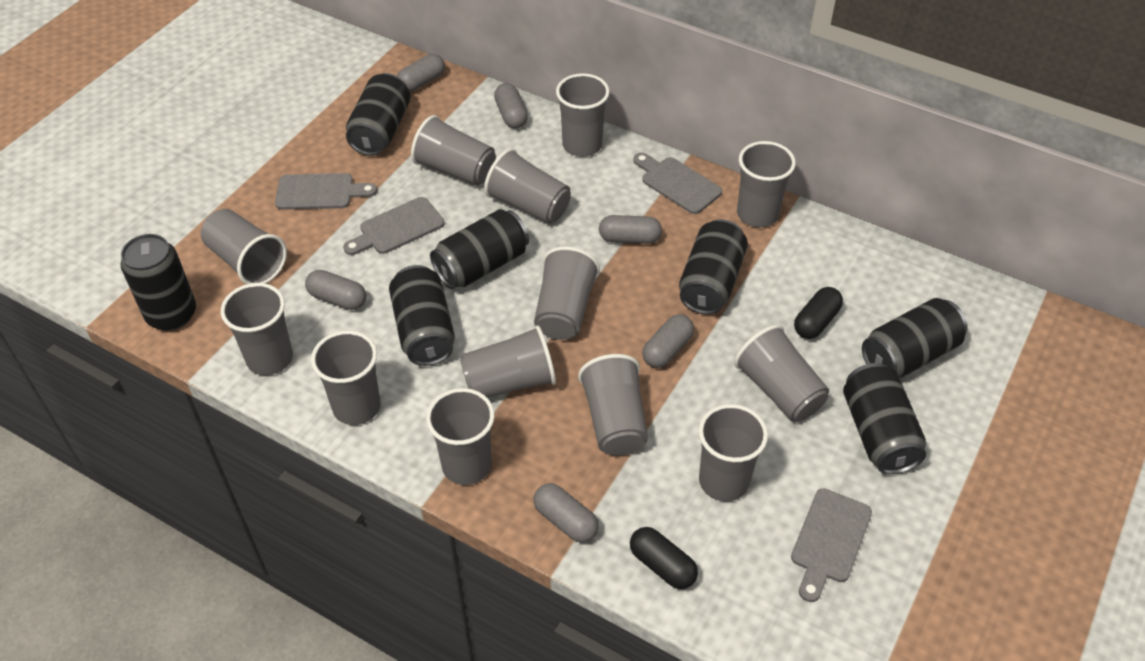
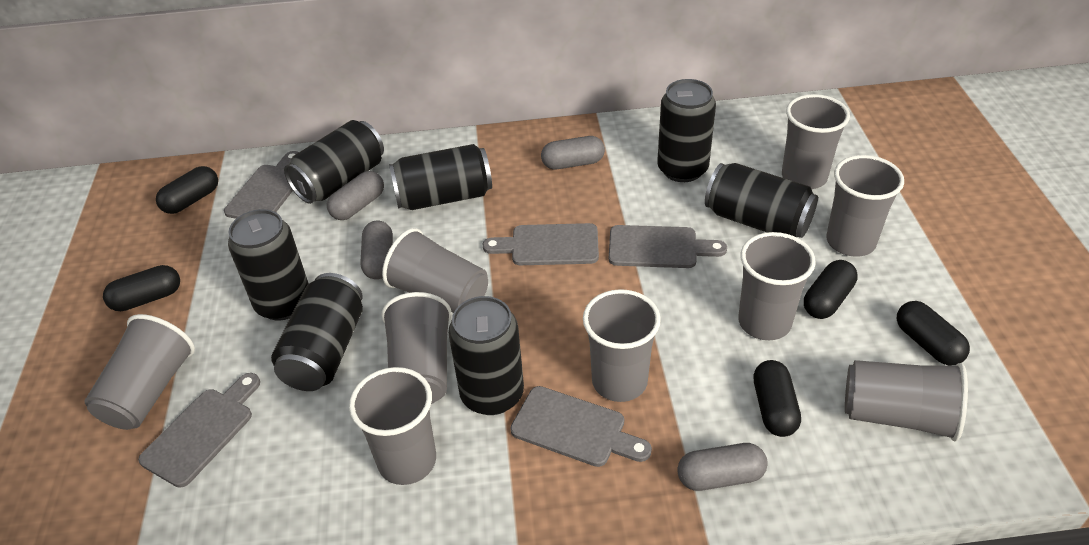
black capsule: [630,527,698,589] [794,287,843,339] = 2 -> [103,265,180,311] [156,166,218,214] [753,360,801,437] [804,260,858,319] [897,301,970,366] = 5
grey capsule: [305,270,366,310] [397,54,445,92] [494,83,528,129] [534,483,599,543] [599,215,662,244] [642,314,694,368] = 6 -> [327,171,384,220] [361,221,393,279] [541,136,605,169] [677,443,768,491] = 4
grey cup: [201,209,287,284] [221,283,293,375] [311,330,381,425] [411,115,496,186] [426,388,495,485] [460,325,556,398] [484,149,571,224] [534,246,600,340] [556,73,610,157] [578,354,648,456] [699,404,768,501] [734,325,829,422] [737,141,796,228] = 13 -> [84,314,195,430] [349,367,436,485] [381,292,452,404] [382,228,488,313] [583,289,661,402] [738,232,816,340] [782,94,850,189] [826,155,904,257] [845,360,968,441] = 9
grey cutting board: [275,173,377,210] [343,197,444,255] [633,153,722,214] [791,488,872,602] = 4 -> [138,373,260,488] [224,151,299,219] [483,223,599,265] [511,386,652,467] [609,225,727,268] = 5

